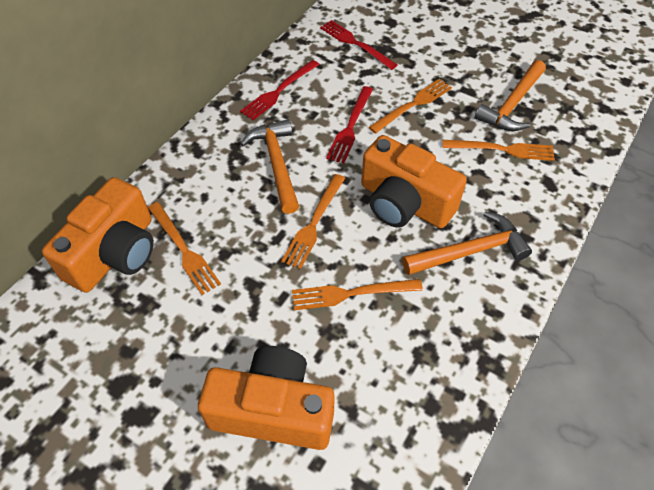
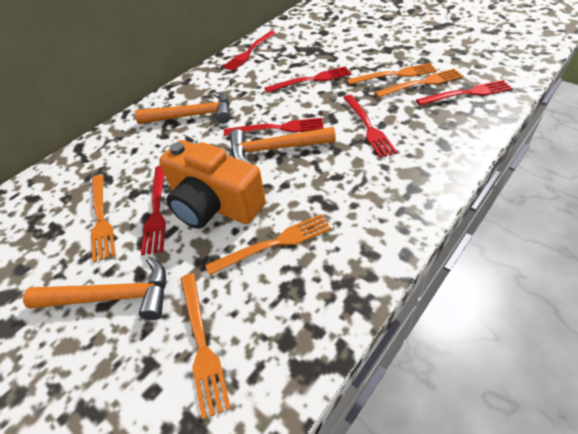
orange camera: [42,177,154,293] [198,346,335,450] [361,135,467,228] = 3 -> [159,140,266,229] = 1
red fork: [240,60,319,120] [320,20,397,70] [326,86,373,163] = 3 -> [141,166,166,255] [223,31,276,71] [224,118,324,136] [265,66,351,93] [343,95,397,158] [416,80,513,106] = 6

